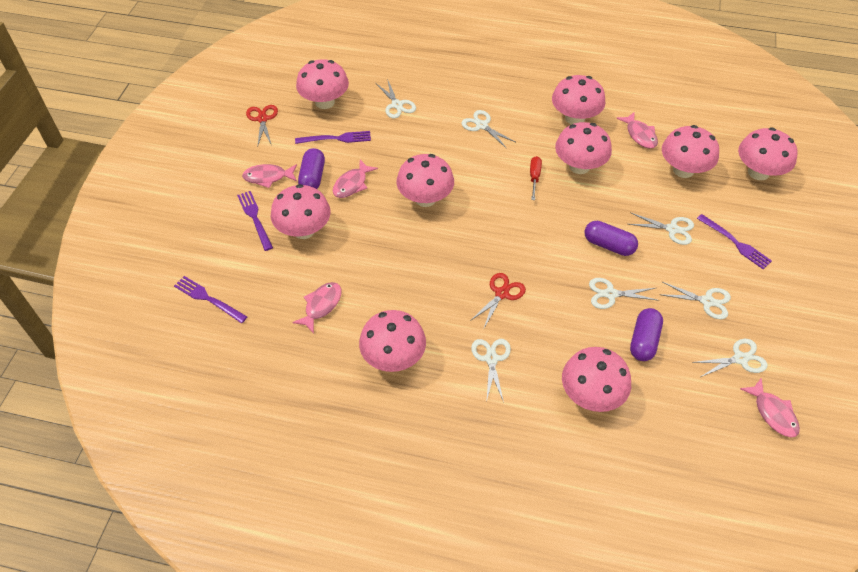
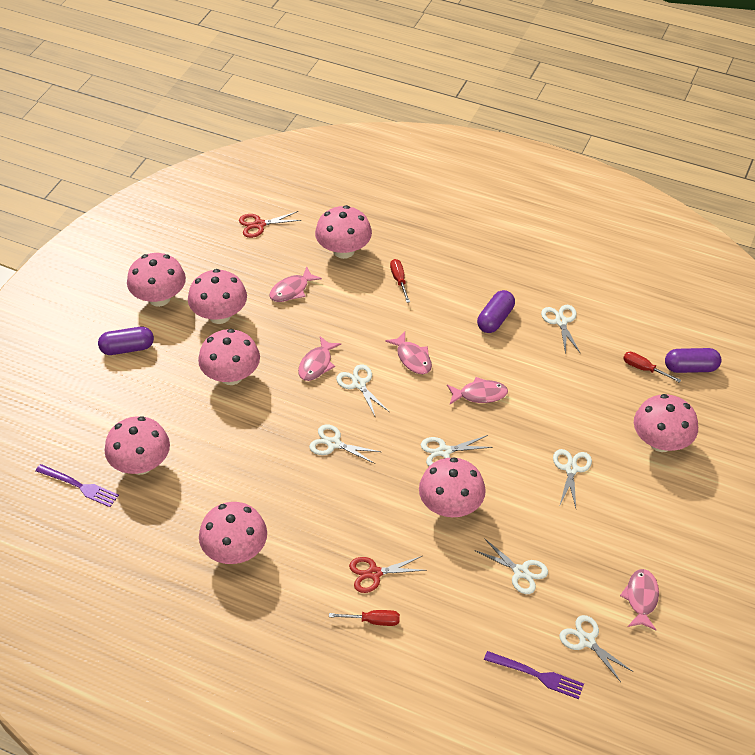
pink mushroom: [271,184,331,239] [296,59,349,109] [359,310,426,372] [397,154,454,207] [552,75,605,125] [555,122,612,174] [562,347,631,412] [662,125,719,178] [738,127,798,180] = 9 -> [104,416,170,475] [127,253,186,307] [188,269,247,324] [198,329,260,385] [199,502,267,564] [315,205,372,259] [419,457,486,517] [634,394,698,452] = 8
purple fork: [174,276,247,323] [237,191,273,251] [295,131,371,144] [697,214,772,269] = 4 -> [36,464,119,507] [484,651,584,699] = 2
red screwdriver: [530,156,542,200] = 1 -> [329,610,400,626] [390,259,410,303] [623,352,681,383] = 3

